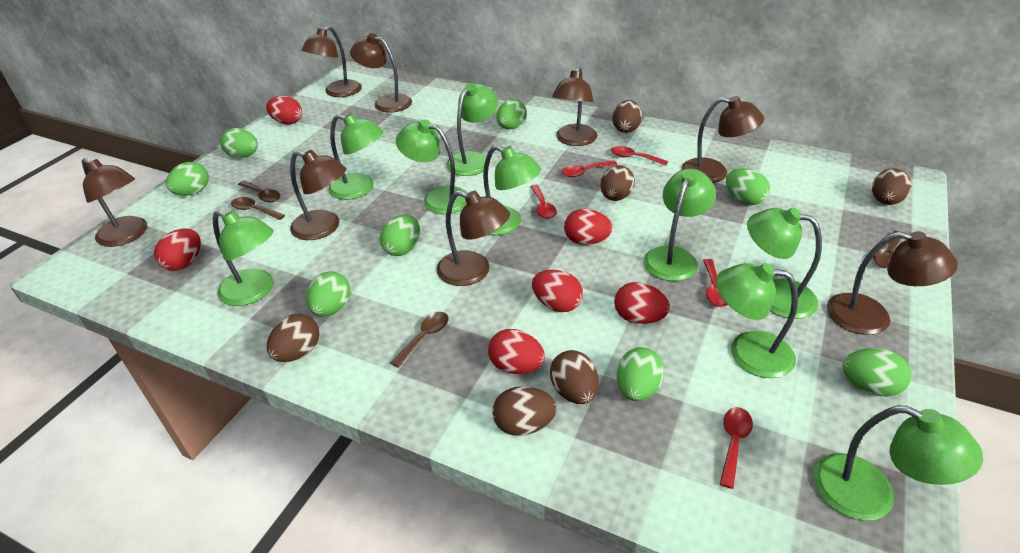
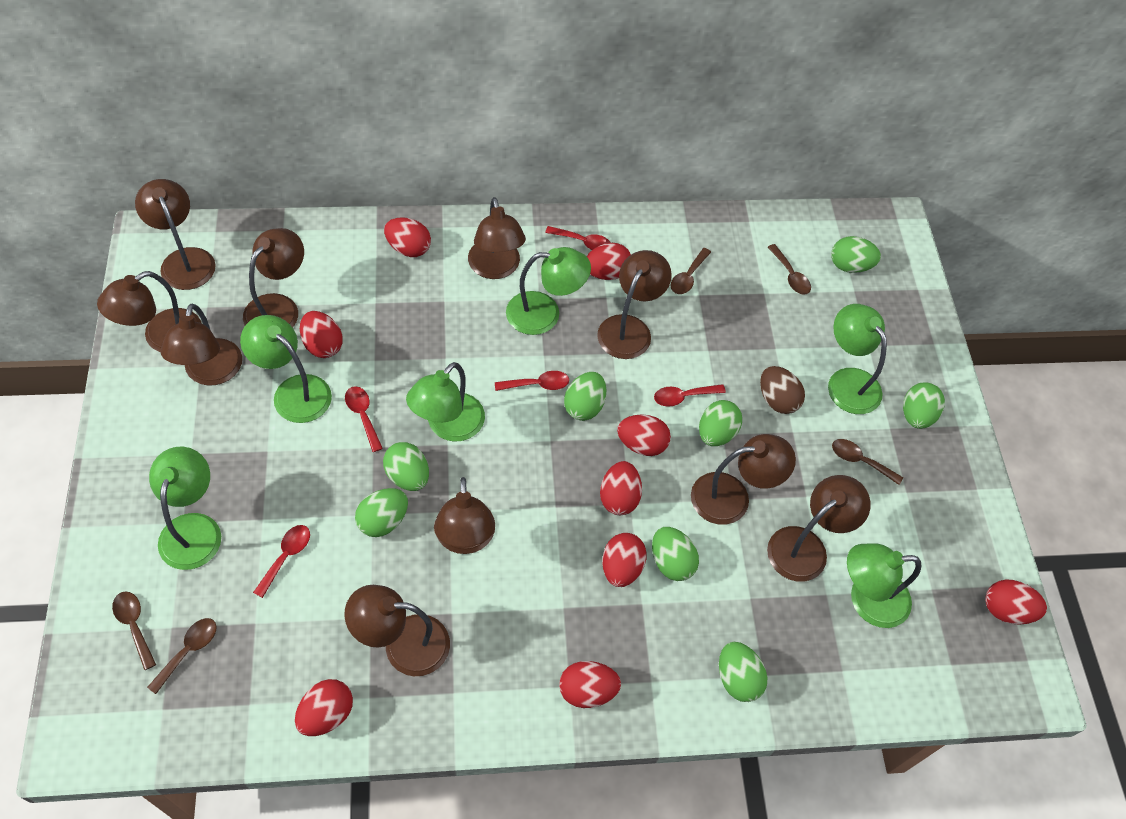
brown egg: [267,314,319,362] [493,386,557,436] [550,350,599,404] [600,165,635,201] [613,100,642,133] [872,168,912,205] = 6 -> [760,366,805,414] = 1
brown lamp: [82,158,147,247] [290,150,346,240] [301,26,362,97] [350,33,412,113] [436,190,510,286] [552,67,597,146] [681,96,765,183] [827,231,958,335] = 8 -> [97,271,201,352] [135,179,216,290] [161,304,242,385] [243,228,304,328] [345,585,450,676] [434,477,495,554] [468,197,526,279] [597,250,672,359] [691,434,796,525] [767,475,871,582] = 10
brown spoon: [231,197,285,220] [238,181,280,202] [391,312,449,368] [874,231,901,268] = 4 -> [112,592,156,670] [147,618,217,694] [671,248,711,294] [768,244,811,295] [832,439,903,485] = 5
green lamp: [213,210,274,306] [328,113,383,200] [396,119,468,214] [446,83,498,176] [483,145,541,235] [644,169,716,281] [716,263,798,378] [747,207,822,319] [813,406,983,521] = 9 -> [149,447,221,570] [240,315,332,423] [406,362,485,442] [506,247,591,335] [828,304,887,414] [847,544,922,628] = 6
red egg: [154,229,201,271] [266,96,302,124] [488,329,545,374] [532,270,583,312] [564,209,612,245] [614,282,670,324] = 6 -> [295,679,353,736] [300,311,343,358] [384,217,431,257] [559,661,621,708] [587,243,631,280] [600,461,642,515] [602,533,647,587] [617,415,671,456] [985,580,1047,625] = 9

